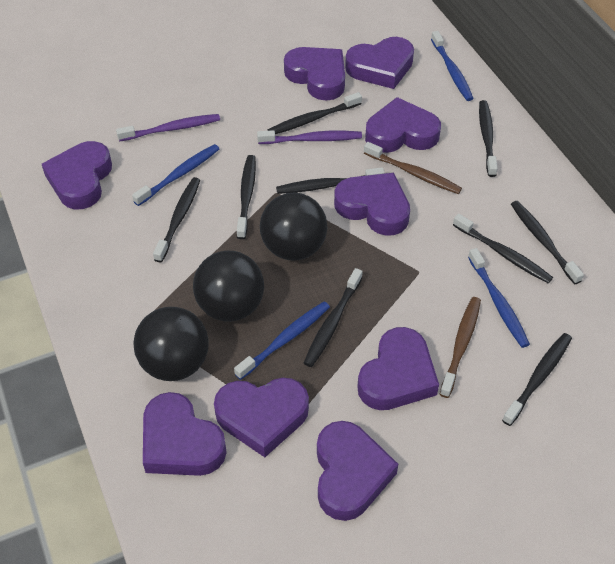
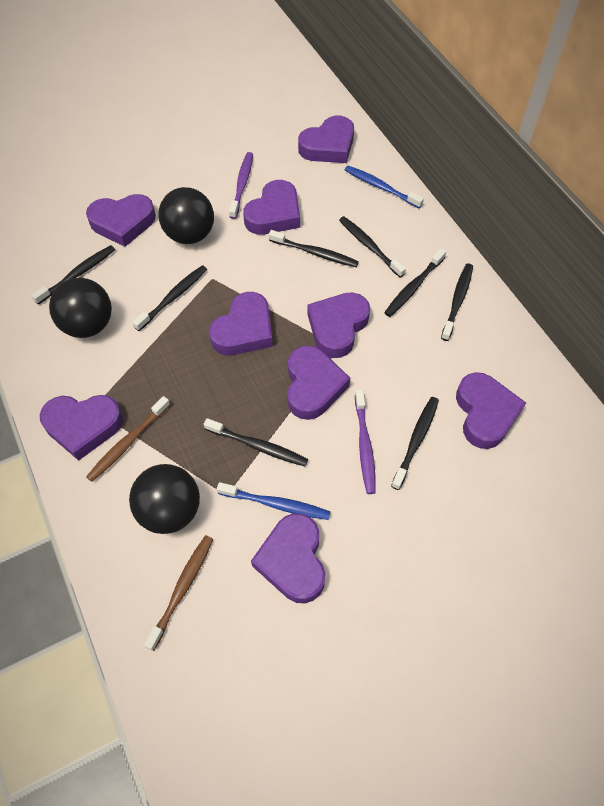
black toothbrush: [153,177,200,263] [237,155,256,239] [268,92,362,134] [276,167,385,194] [304,268,362,367] [453,214,553,283] [479,100,498,177] [502,333,572,426] [511,201,584,284] = 9 -> [31,245,115,305] [132,265,207,331] [204,418,308,467] [269,230,359,267] [339,216,406,278] [384,248,446,317] [391,397,439,490] [441,263,473,341] = 8
blue toothbrush: [132,144,219,206] [234,302,330,380] [431,31,474,101] [468,248,530,348] = 4 -> [217,482,330,520] [345,166,424,208] = 2

